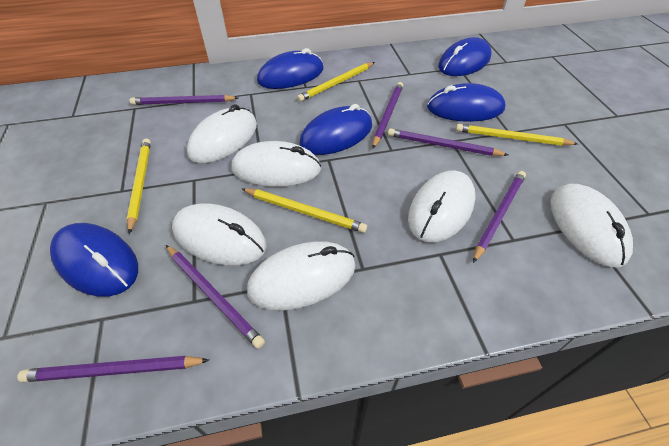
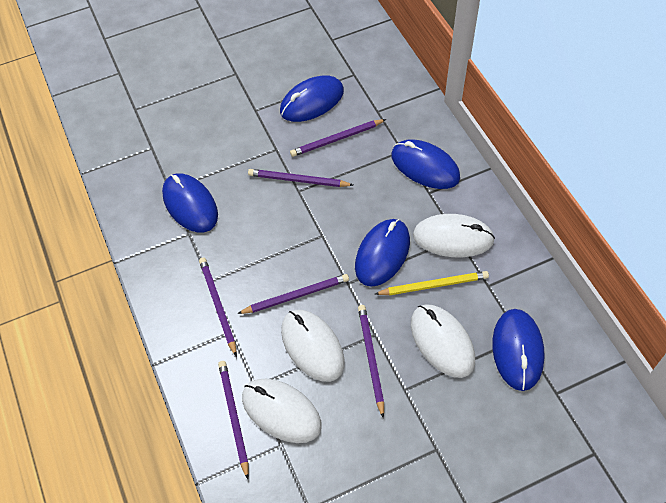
white mouse: [172,204,266,265] [187,104,257,163] [232,141,321,187] [247,241,356,310] [408,171,476,242] [550,184,633,268] = 6 -> [242,379,322,443] [281,310,345,382] [411,304,475,378] [413,214,495,257] = 4
yellow pencil: [127,139,151,234] [242,188,367,233] [297,62,375,102] [456,124,578,146] = 4 -> [375,271,489,295] = 1

